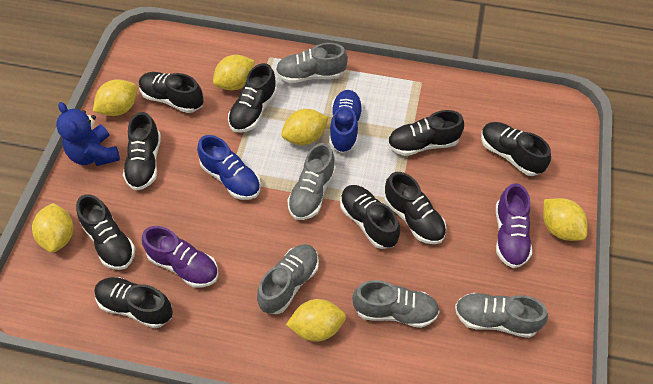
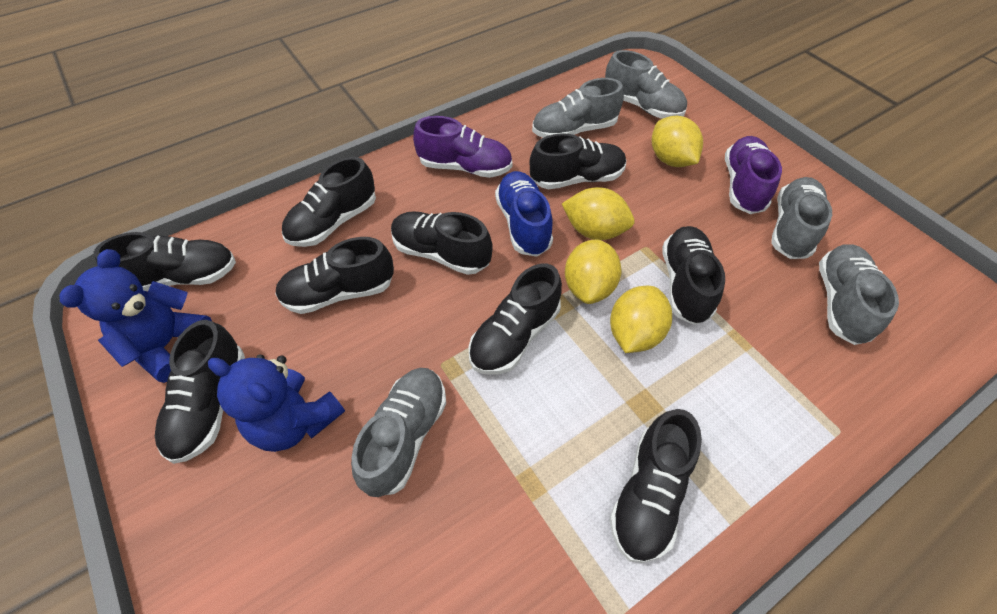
blue shoe: [197,135,261,200] [329,90,363,153] = 2 -> [495,171,553,257] = 1
blue teddy bear: [56,102,120,166] = 1 -> [60,249,212,383] [208,354,345,452] = 2
yellow lemon: [32,203,73,253] [93,79,137,116] [213,55,255,90] [281,109,328,145] [286,299,346,342] [543,198,588,241] = 6 -> [562,187,634,240] [565,239,622,304] [610,286,672,353] [652,116,703,167] = 4

